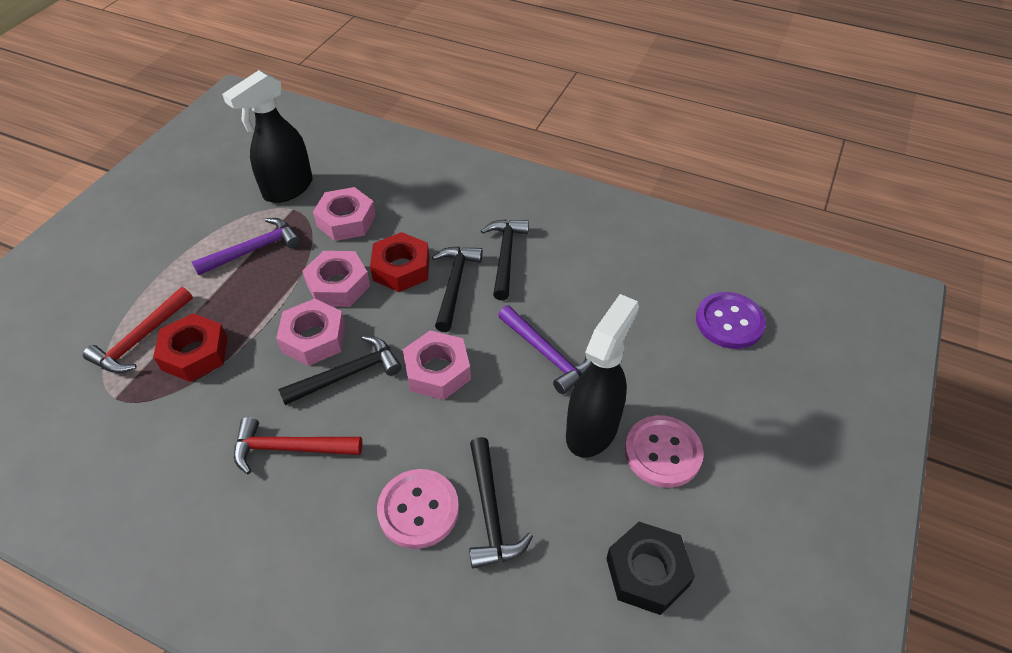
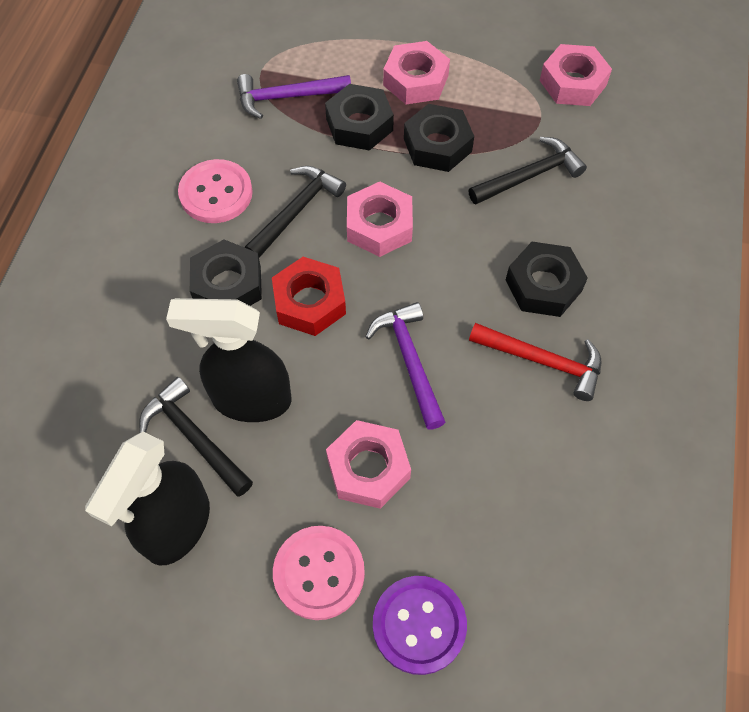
black hammer: [278,336,401,405] [432,247,483,332] [469,437,533,569] [481,220,529,301] = 4 -> [139,377,253,497] [245,166,346,258] [468,137,587,204] = 3
black nut: [606,522,695,615] = 1 -> [190,239,262,306] [325,84,394,151] [404,104,474,172] [506,242,588,317] = 4
red hammer: [83,287,193,373] [234,417,362,474] = 2 -> [469,323,602,401] = 1
red nut: [153,313,228,382] [370,232,430,292] = 2 -> [272,257,346,336] = 1

